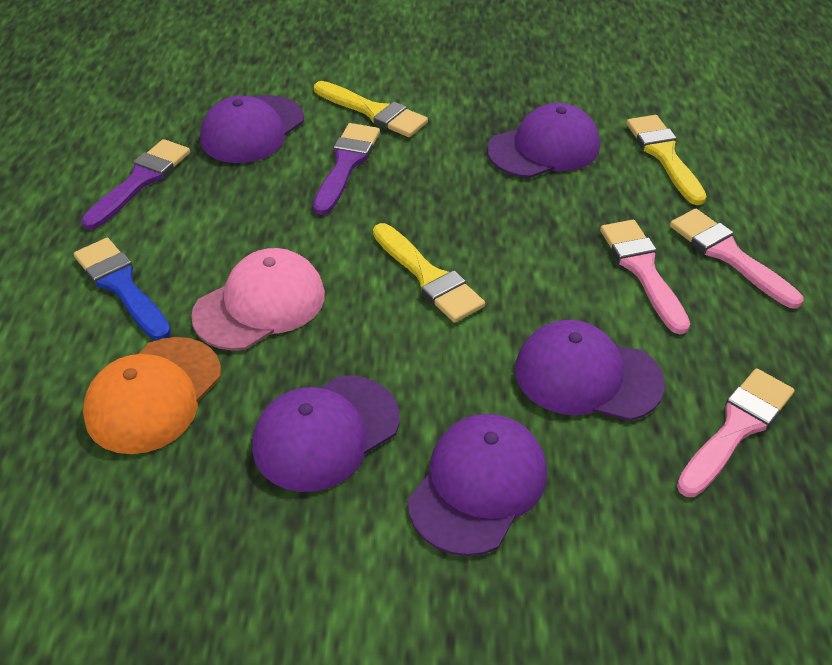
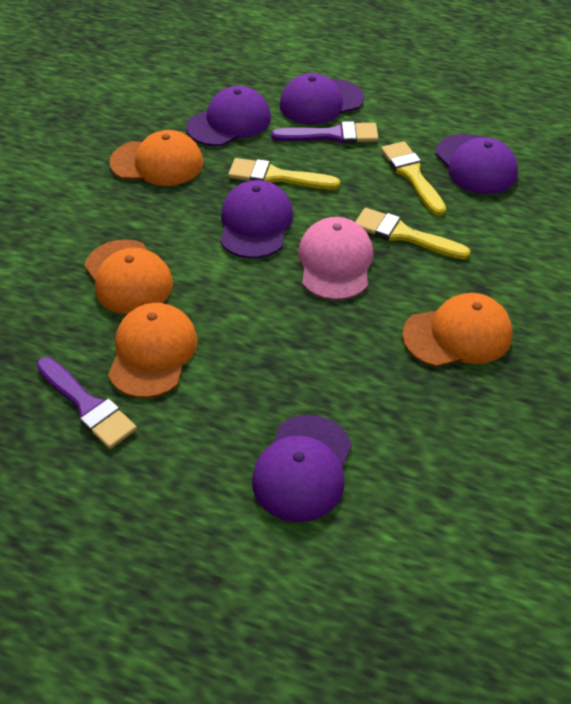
blue brush: [74,238,171,341] = 1 -> none = 0
orange cap: [83,337,221,454] = 1 -> [84,239,173,314] [108,303,198,398] [109,130,203,186] [402,293,512,367] = 4
pink brush: [600,220,690,334] [670,209,803,309] [677,368,795,497] = 3 -> none = 0

